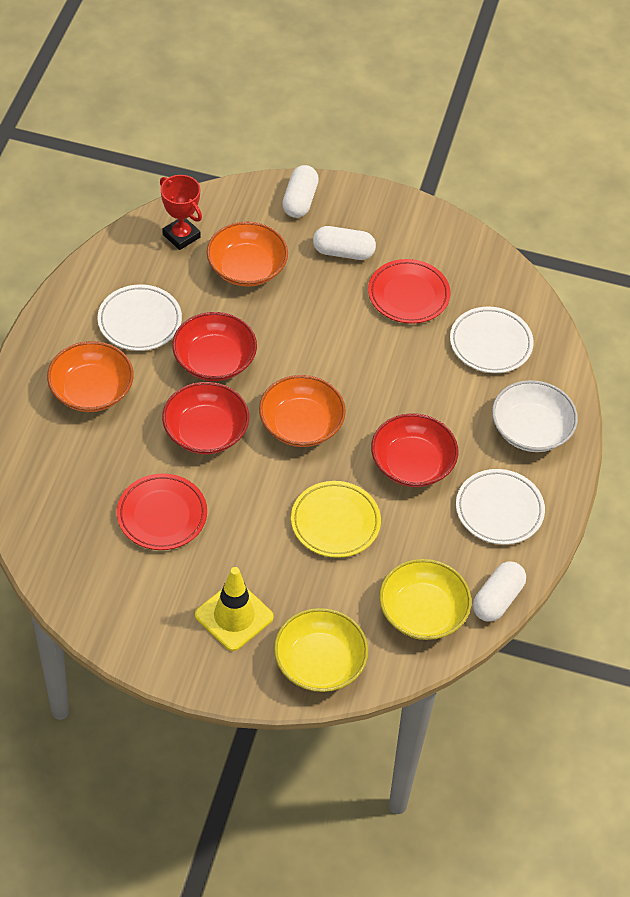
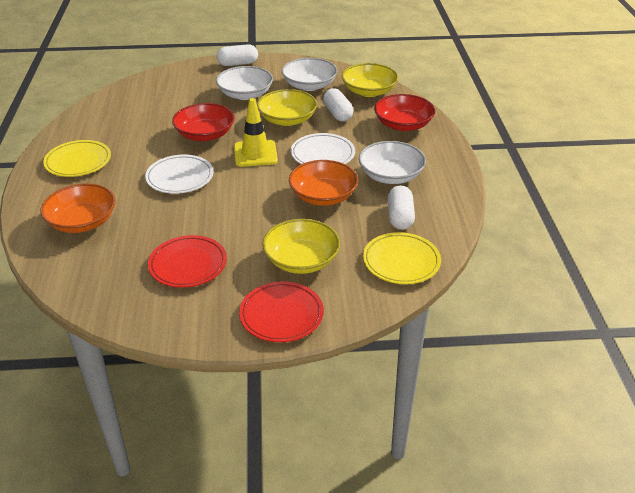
orange bowl: [47,341,133,412] [207,221,288,287] [259,375,346,447] = 3 -> [41,184,116,233] [289,160,358,206] = 2
red bowl: [162,382,249,454] [172,312,257,381] [371,413,458,487] = 3 -> [172,103,235,141] [374,94,435,131] = 2
red trophy: [160,175,202,250] = 1 -> none = 0
white bowl: [492,380,578,452] = 1 -> [216,66,273,100] [282,58,337,91] [359,141,426,184] = 3
white plate: [98,285,182,351] [450,307,534,373] [456,469,545,545] = 3 -> [145,155,213,194] [291,133,355,164] = 2
yellow bowl: [274,608,368,692] [379,559,471,640] = 2 -> [257,89,317,126] [262,219,340,274] [342,63,398,97] = 3
yellow plate: [291,481,381,558] = 1 -> [43,140,111,177] [363,232,441,284] = 2

